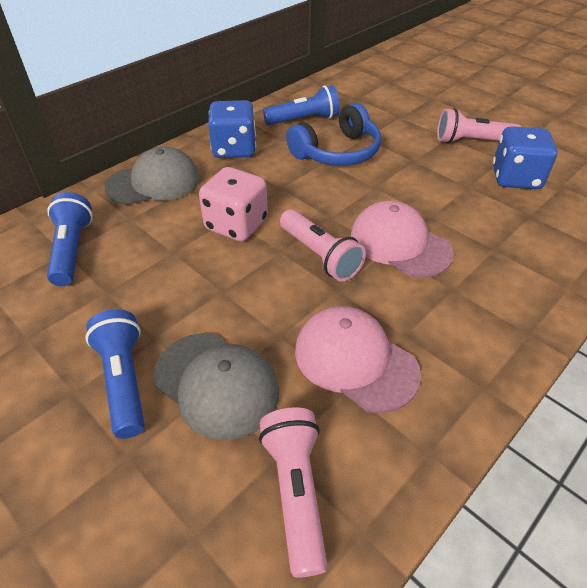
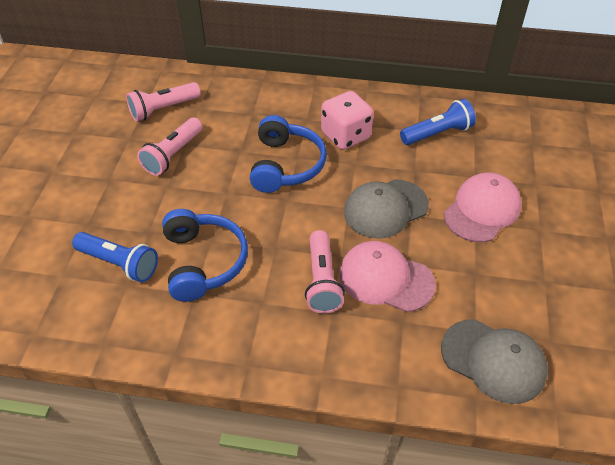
blue dice: [208,100,256,158] [493,126,558,189] = 2 -> none = 0
blue flashlight: [47,192,93,286] [85,309,145,439] [263,85,340,125] = 3 -> [72,232,158,282] [400,99,476,145] = 2
blue headphones: [286,103,381,166] = 1 -> [162,209,248,302] [250,115,327,193] = 2

